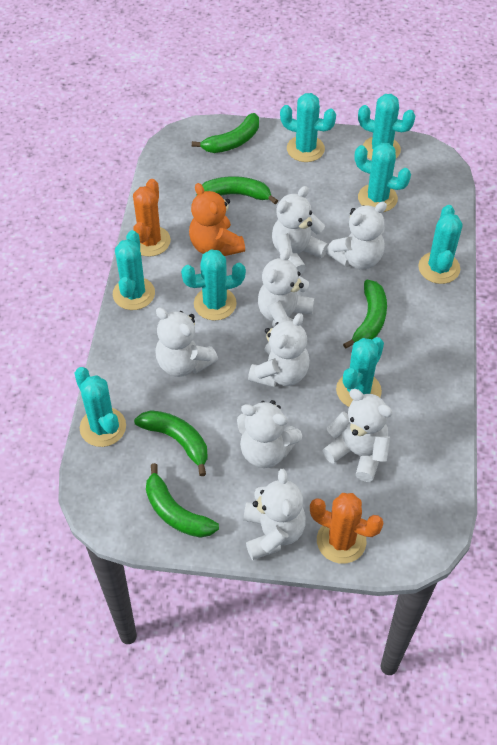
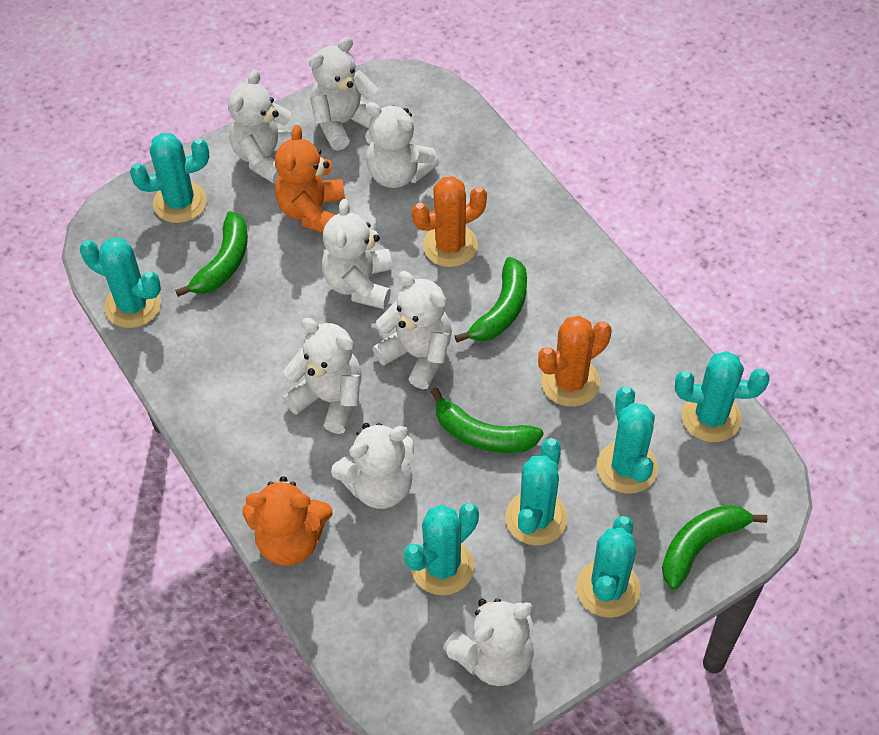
green banana: [134,410,208,476] [146,463,219,538] [192,113,259,153] [197,176,278,204] [343,280,387,349] = 5 -> [175,211,248,297] [431,388,544,453] [455,257,527,342] [662,505,767,589] = 4
orange teddy bear: [189,183,245,256] = 1 -> [242,476,333,566] [275,125,345,233] = 2
turquoise cactus: [74,367,126,447] [113,230,155,310] [181,249,246,321] [280,93,336,162] [336,337,384,407] [355,143,411,212] [358,94,415,160] [418,205,462,284] = 8 -> [80,238,161,328] [130,133,209,223] [404,503,479,595] [505,438,568,546] [576,516,640,618] [597,386,658,494] [675,351,769,442] = 7

